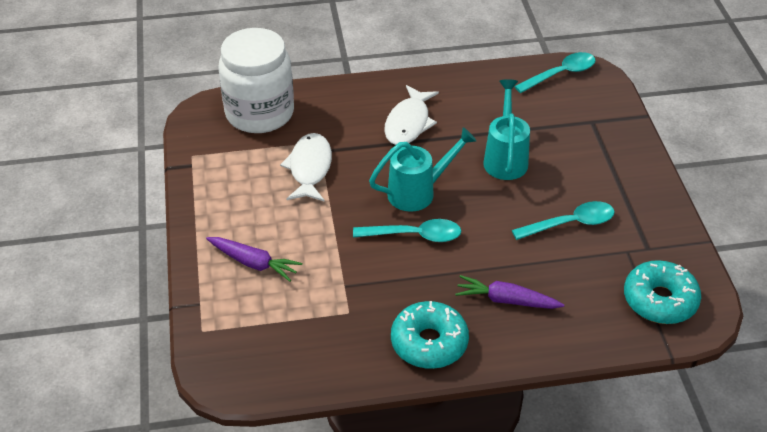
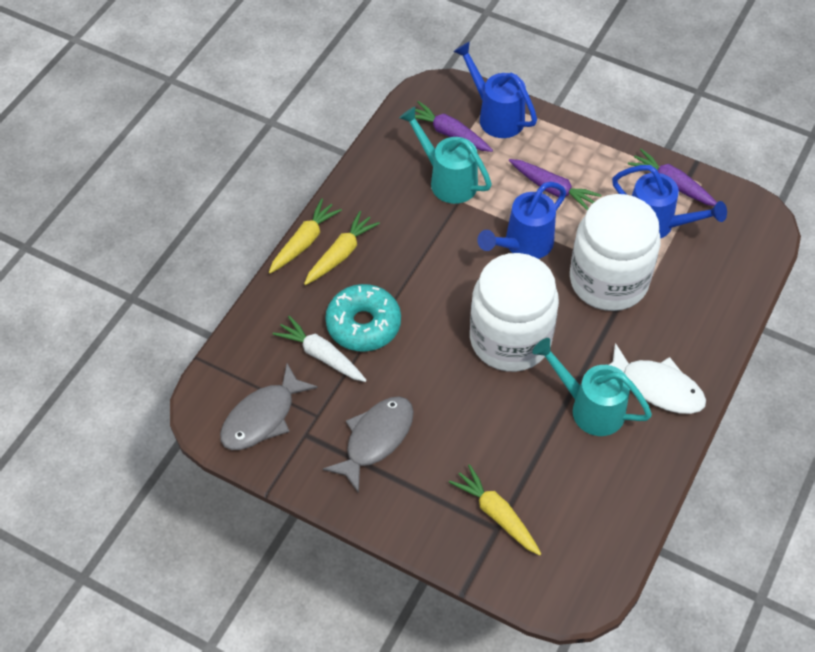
blue watering can: none = 0 -> [453,42,537,138] [477,182,566,259] [612,165,727,239] = 3
grey fish: none = 0 -> [220,363,318,450] [323,396,414,493] = 2
purple carrot: [206,237,302,282] [455,275,564,309] = 2 -> [415,101,493,152] [509,159,601,210] [628,149,717,206] = 3
turquoise donut: [391,301,469,369] [624,260,701,324] = 2 -> [325,284,401,352] = 1
turquoise spoon: [353,219,461,242] [512,201,615,240] [514,52,595,93] = 3 -> none = 0
white carrot: none = 0 -> [273,316,367,382] = 1
white fish: [280,133,332,202] [384,85,439,145] = 2 -> [609,343,706,414] = 1
white jar: [219,28,294,133] = 1 -> [470,253,559,372] [570,194,660,311] = 2
yellow carrot: none = 0 -> [269,198,342,274] [304,211,380,285] [449,464,541,555] = 3

